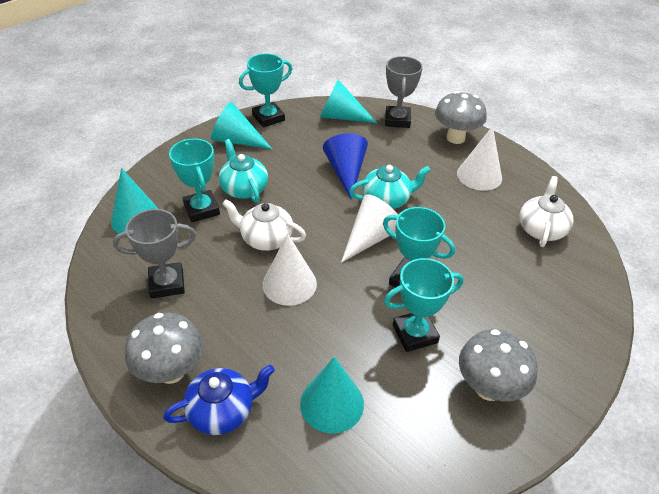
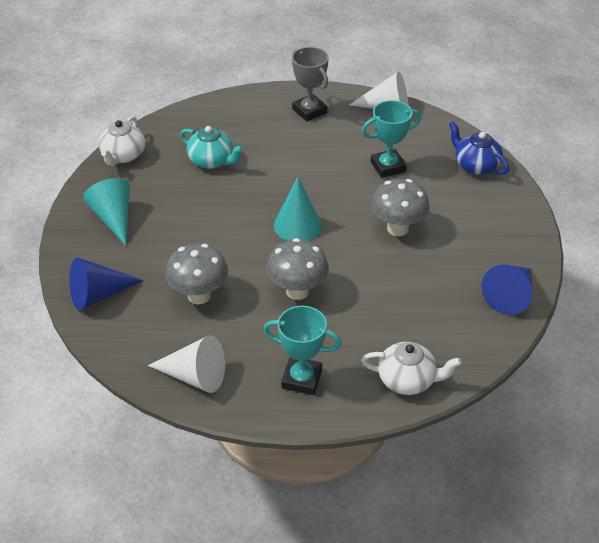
blue cone: [323,133,368,199] = 1 -> [69,258,144,310] [481,265,532,315] = 2
grey trophy: [113,209,196,299] [385,56,423,128] = 2 -> [292,47,329,121] = 1
turquoise cone: [111,168,159,234] [211,102,272,149] [300,357,364,434] [320,80,377,123] = 4 -> [83,178,130,246] [274,177,322,241] = 2
turquoise teapot: [219,139,268,203] [349,165,431,209] = 2 -> [180,126,244,169] = 1
turquoise trophy: [169,139,220,222] [239,54,292,127] [383,207,455,288] [384,258,463,352] = 4 -> [263,306,342,395] [362,100,421,178] = 2
white cone: [263,233,317,306] [341,194,398,263] [457,126,502,191] = 3 -> [148,335,225,393] [349,72,409,109] = 2

